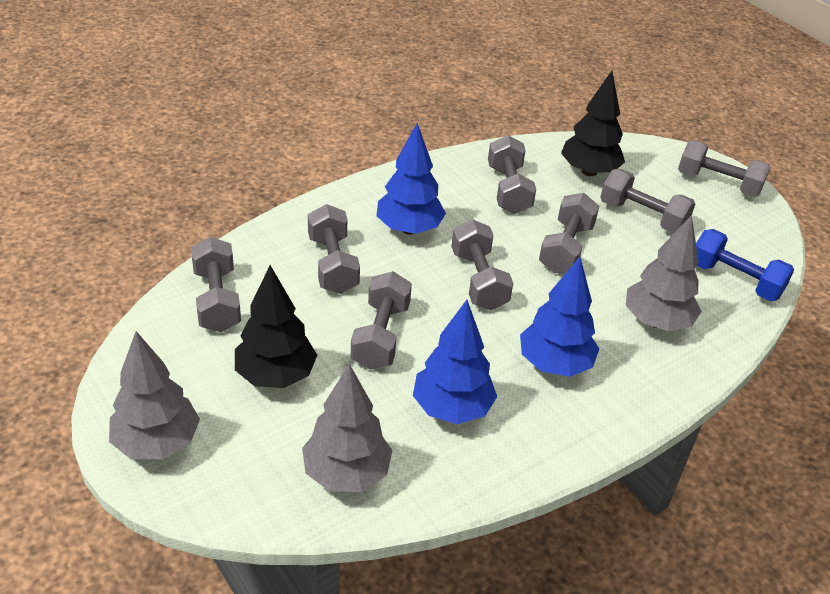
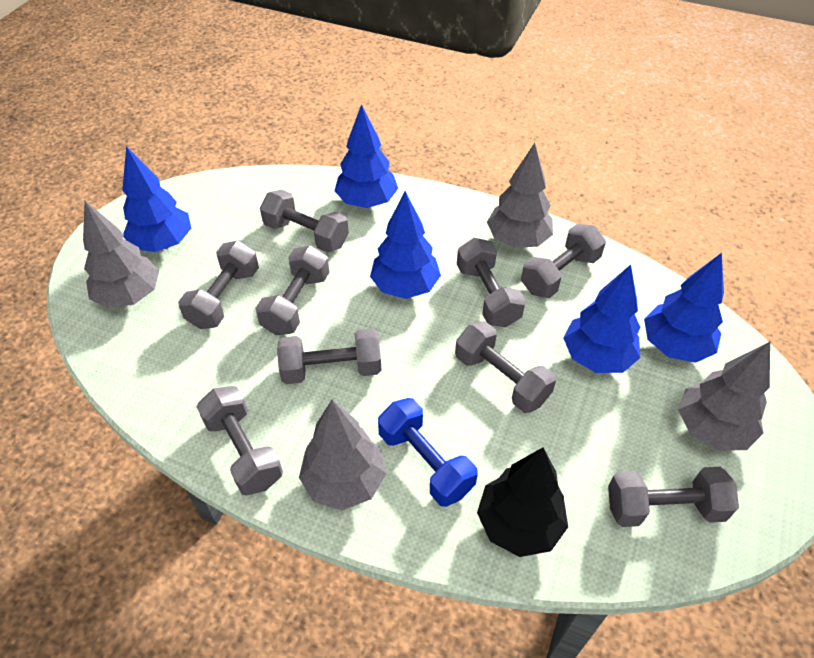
black tree: [235,265,317,388] [561,71,625,176] = 2 -> [477,448,568,557] = 1
blue tree: [377,123,446,234] [413,300,497,424] [520,257,599,377] = 3 -> [122,146,191,252] [334,104,398,208] [370,191,441,299] [563,265,640,373] [644,253,724,363] = 5
grey dumbbell: [191,237,241,332] [308,204,360,294] [351,271,412,370] [451,220,513,310] [488,135,536,214] [539,193,599,273] [600,169,696,233] [678,140,771,197] = 8 -> [178,240,259,329] [196,386,283,496] [256,245,330,335] [260,190,349,253] [277,328,381,384] [455,321,556,413] [457,238,526,327] [521,224,606,298] [608,467,739,527] = 9
grey tree: [109,331,200,459] [302,364,393,492] [626,215,702,331] = 3 -> [83,201,159,308] [299,400,386,510] [487,143,553,248] [678,342,770,451] = 4

